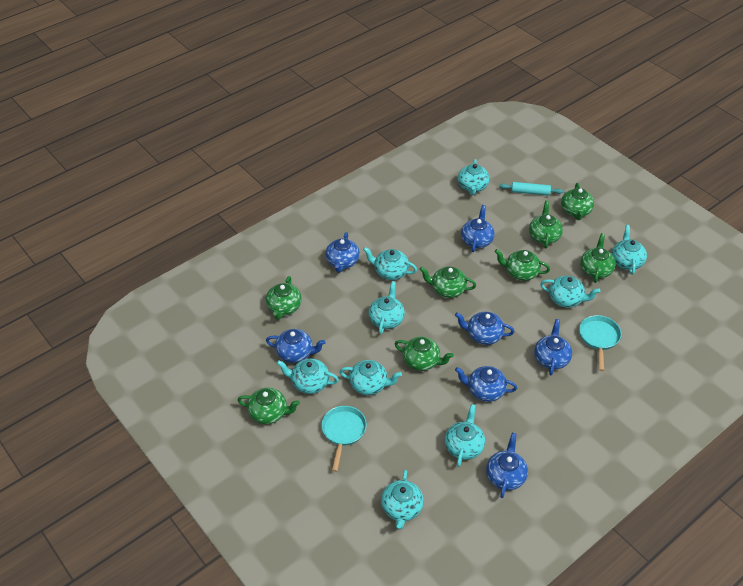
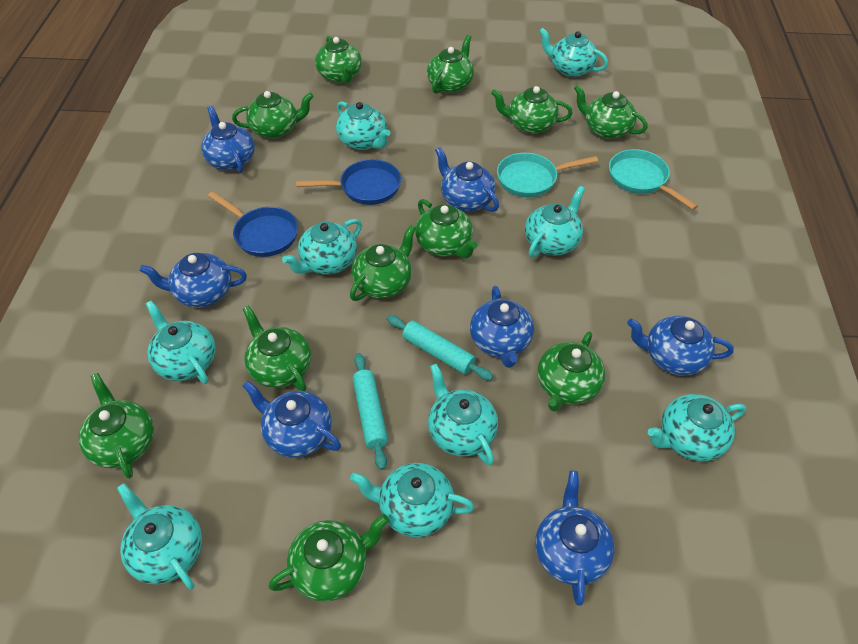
blue pan: none = 0 -> [208,191,298,257] [296,159,401,205] = 2
green teapot: [237,388,300,424] [266,276,302,320] [395,337,454,371] [419,267,476,298] [494,249,550,281] [529,201,563,249] [561,183,594,220] [580,233,616,283] = 8 -> [78,373,154,479] [232,91,314,139] [243,305,311,391] [268,514,389,602] [315,36,362,83] [350,225,416,301] [415,199,478,258] [427,35,474,94] [491,86,573,134] [537,331,605,412] [574,85,648,139] = 11
turquoise rolling pin: [499,182,563,196] = 1 -> [353,353,388,470] [387,315,493,381] = 2

